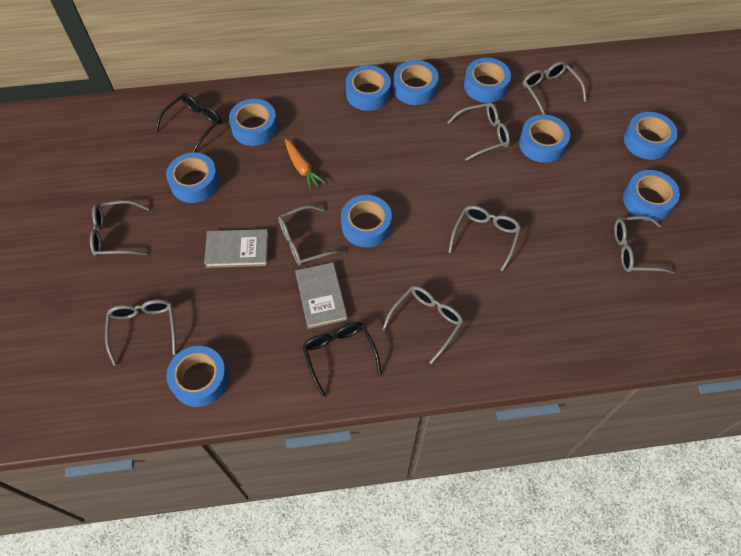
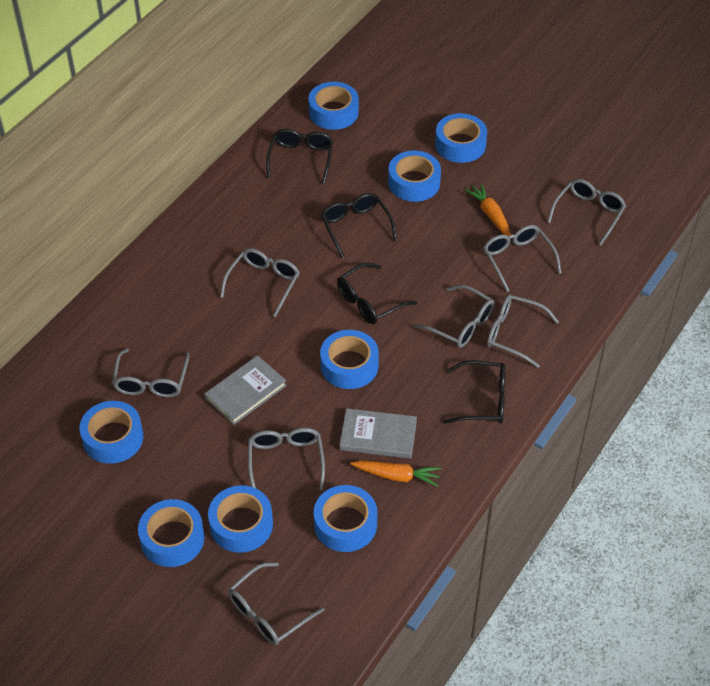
black glasses: [155,93,222,153] [302,322,382,397] = 2 -> [266,129,333,184] [321,193,397,258] [337,263,417,324] [444,360,505,424] = 4
blue tape: [166,153,219,203] [166,346,229,407] [229,99,278,146] [341,195,392,247] [346,65,391,111] [393,60,439,105] [464,58,511,103] [519,115,570,163] [623,170,680,221] [624,112,678,160] = 10 -> [80,401,143,464] [138,499,204,567] [208,485,273,553] [308,82,359,130] [314,485,377,552] [320,330,379,389] [388,151,441,202] [435,113,487,163] = 8
orange carrot: [285,139,326,191] = 1 -> [350,460,441,487] [465,183,511,236] = 2

